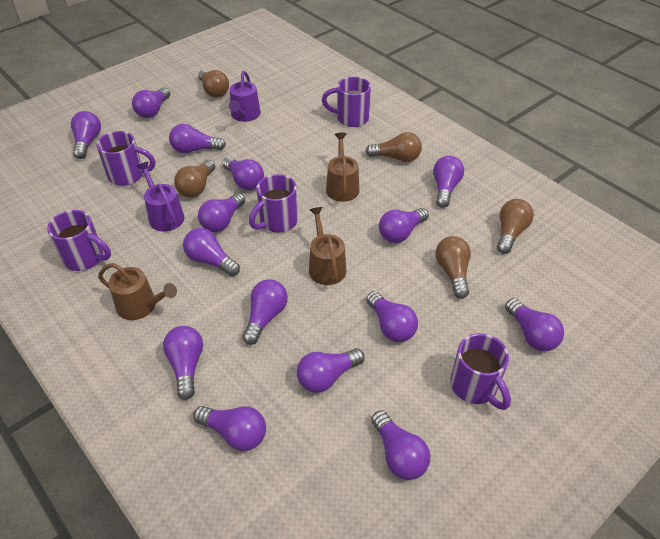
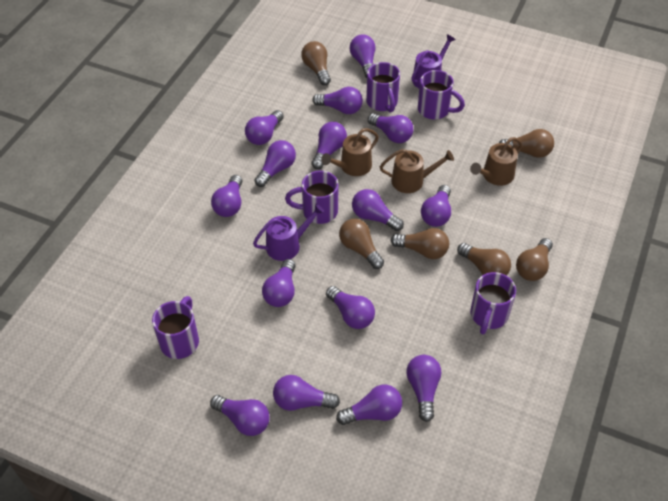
brown light bulb: [174,160,215,198] [198,70,229,97] [366,132,422,162] [435,236,471,299] [497,199,534,254] = 5 -> [301,41,331,85] [339,219,384,269] [391,228,449,259] [457,243,511,276] [499,129,554,158] [516,238,553,281] = 6

